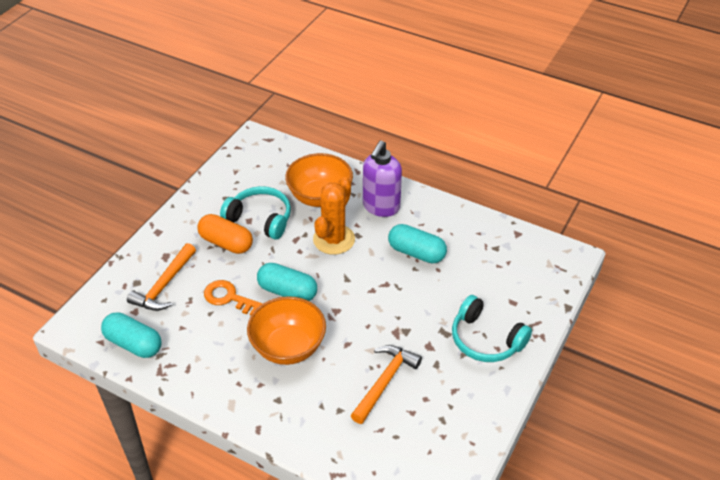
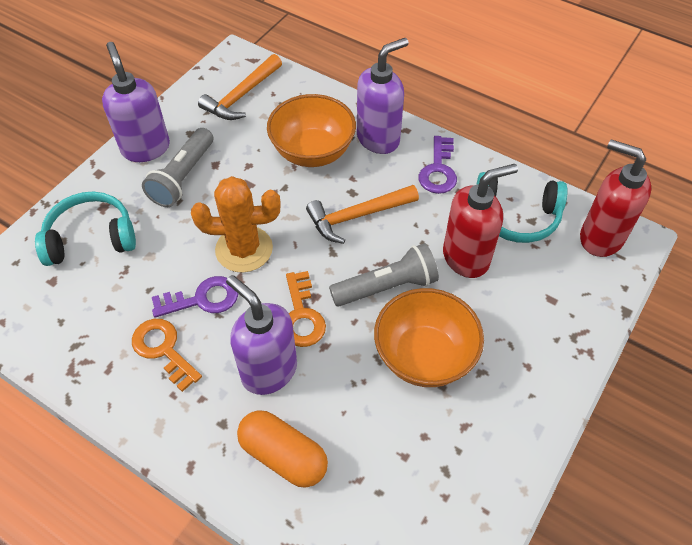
grey flashlight: none = 0 -> [142,128,213,207] [329,243,439,306] = 2
orange key: [204,280,263,316] = 1 -> [132,319,202,392] [286,271,326,347] = 2
purple key: none = 0 -> [152,276,238,318] [419,136,457,194] = 2
purple soap dispenser: [363,140,402,217] = 1 -> [102,42,170,162] [226,275,297,395] [357,38,409,154] = 3
red soap dispenser: none = 0 -> [443,164,518,278] [580,139,652,257] = 2
turquoise capsule: [101,312,162,358] [257,263,317,301] [388,224,447,263] = 3 -> none = 0

